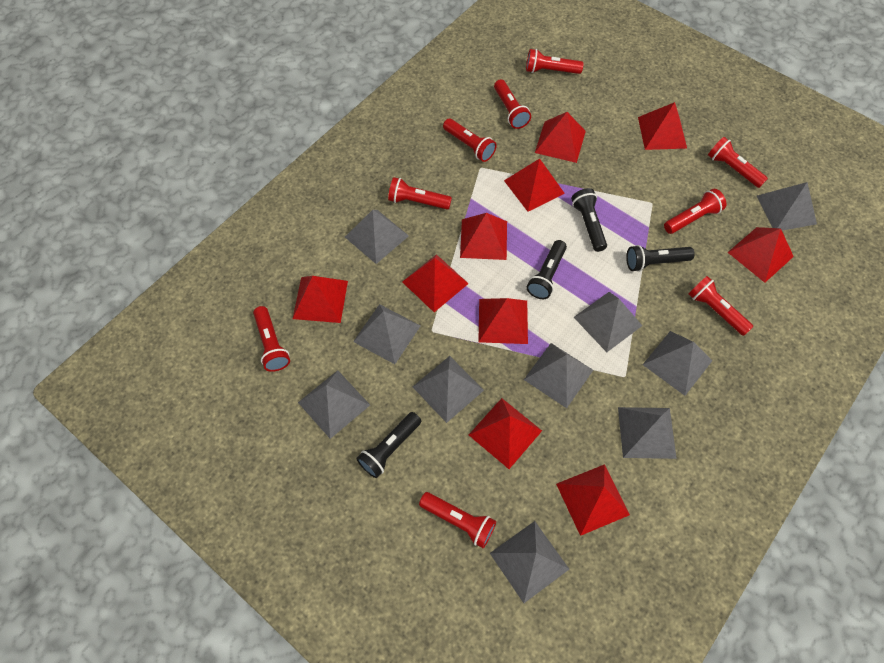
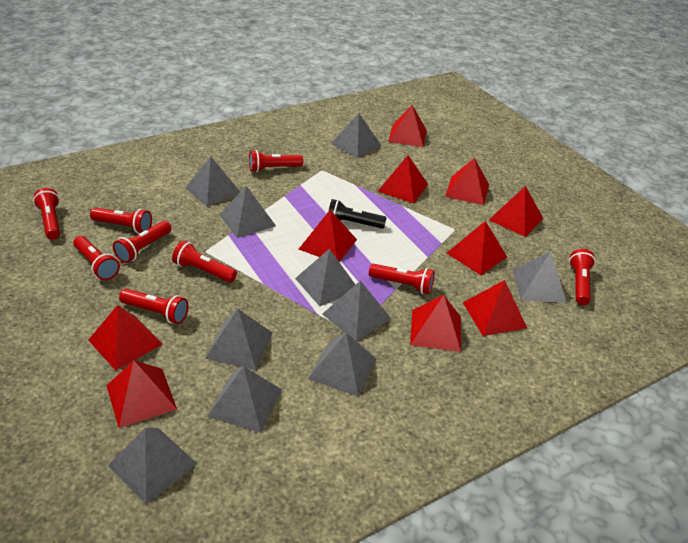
black flashlight: [356,412,421,478] [526,240,567,299] [571,188,607,252] [626,245,695,272] = 4 -> [328,199,387,229] = 1

